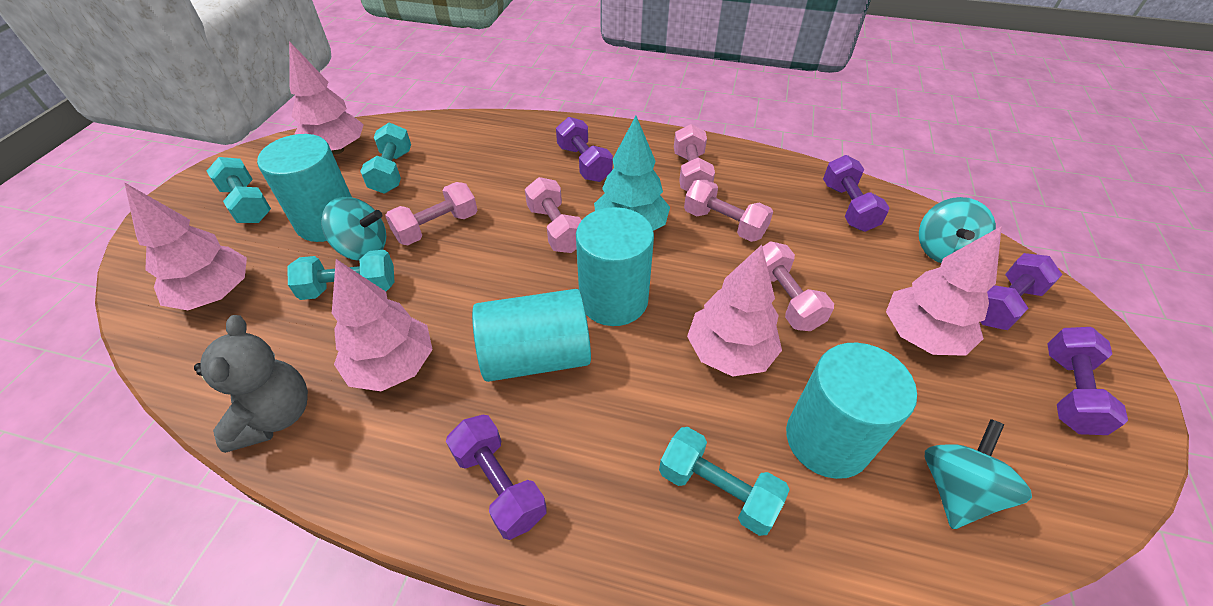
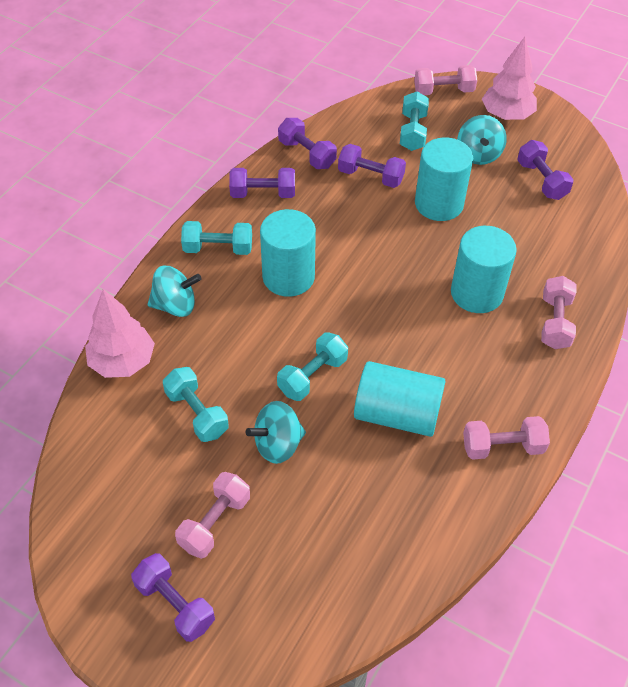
grey teddy bear: [194,315,308,453] = 1 -> none = 0
pink dumbbell: [385,182,477,245] [525,177,582,253] [674,124,715,191] [684,179,773,242] [763,241,834,331] = 5 -> [175,472,250,559] [414,65,477,95] [463,416,550,460] [541,276,577,349] = 4
pink tree: [124,182,247,310] [289,41,364,155] [332,259,433,391] [687,245,782,377] [886,226,1002,356] = 5 -> [85,289,155,378] [482,37,537,120] = 2
turquoise tree: [594,116,670,231] = 1 -> none = 0

